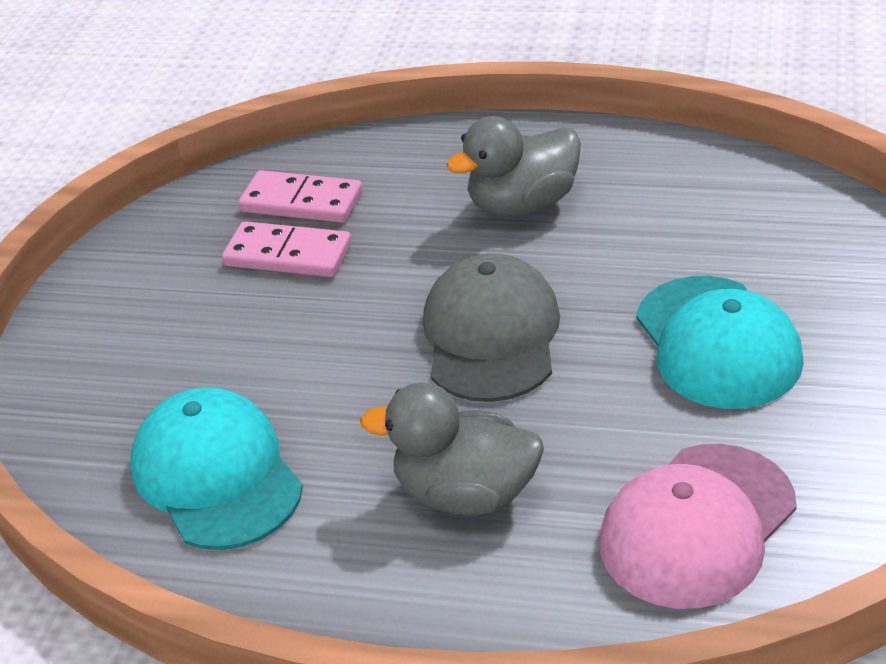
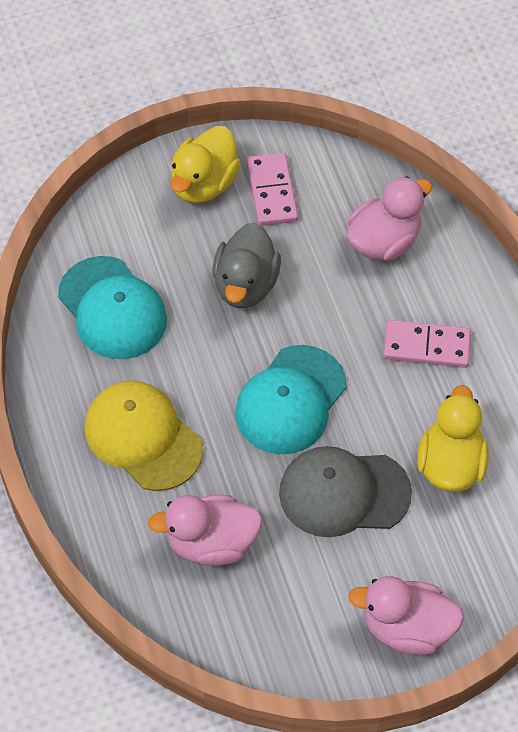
grey duck: [360,382,544,515] [446,116,581,217] = 2 -> [212,223,281,308] = 1
pink cap: [600,444,797,609] = 1 -> none = 0
pink duck: none = 0 -> [148,495,263,566] [346,176,432,261] [348,576,464,655] = 3
yellow cap: none = 0 -> [85,381,203,491] = 1
yellow duck: none = 0 -> [170,126,241,203] [417,385,489,492] = 2

